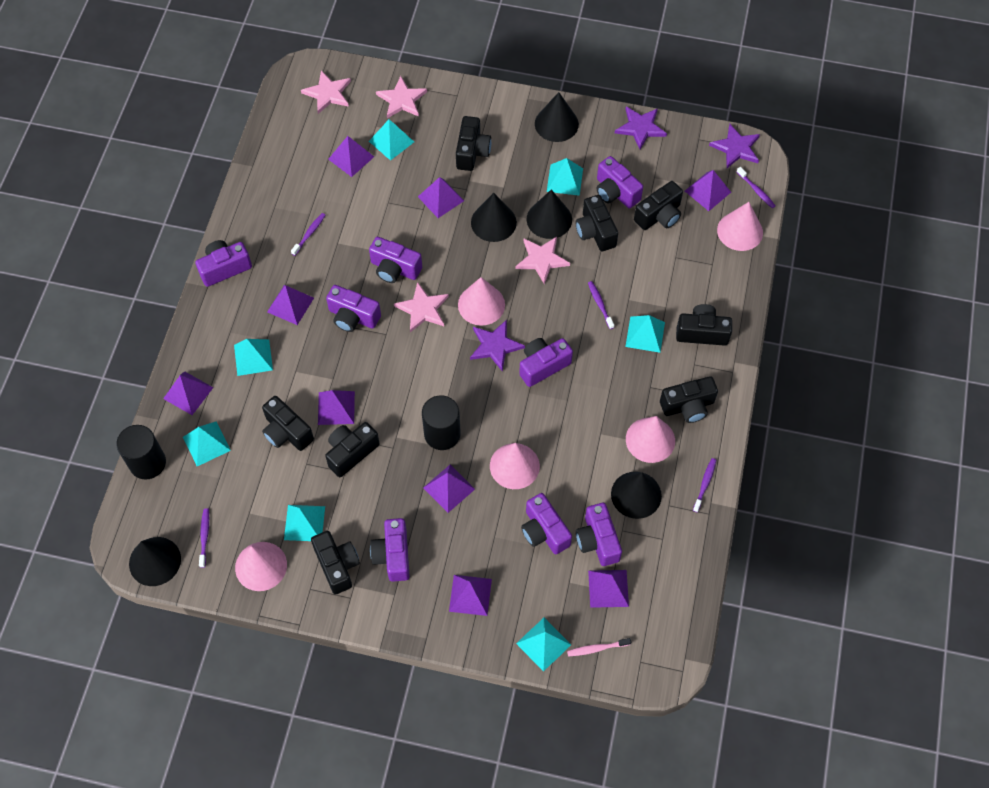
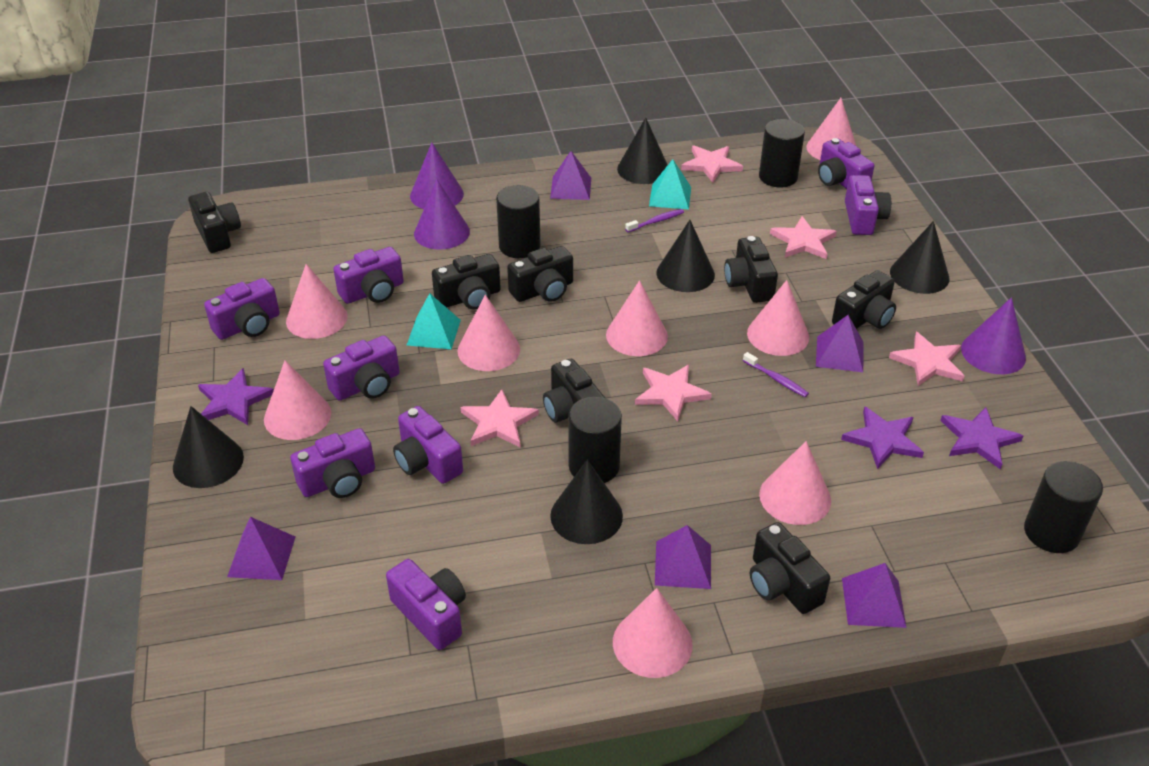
black camera: [262,396,314,451] [311,531,360,595] [325,422,380,477] [456,116,491,171] [576,195,618,251] [634,181,683,230] [660,376,718,423] [676,304,732,346] = 8 -> [188,192,241,253] [432,254,501,309] [507,246,573,302] [543,359,605,423] [724,236,778,303] [750,522,830,614] [832,270,896,329] = 7
black cylinder: [116,425,166,480] [422,395,461,450] = 2 -> [496,185,541,258] [568,397,622,483] [759,119,805,187] [1024,461,1103,553] = 4
pink cone: [235,542,287,591] [458,277,505,326] [490,443,540,489] [626,416,675,463] [717,202,763,251] = 5 -> [264,360,331,440] [286,264,348,339] [458,295,520,371] [606,280,668,356] [613,588,693,678] [747,280,809,356] [759,441,831,525] [806,98,856,160] = 8
pink star: [301,70,351,114] [376,76,427,118] [394,282,449,332] [515,237,570,284] = 4 -> [461,389,539,448] [635,365,712,422] [681,145,743,183] [770,216,837,259] [889,332,964,386] = 5
pink toothbrush: [567,638,631,656] = 1 -> none = 0
purple cone: none = 0 -> [410,143,464,209] [414,179,470,250] [961,298,1026,374] = 3
purple pyramid: [163,371,214,415] [267,285,314,325] [318,390,355,425] [328,136,374,177] [418,177,464,218] [423,465,475,513] [449,575,492,616] [588,570,629,608] [685,170,731,211] = 9 -> [227,517,295,580] [550,151,591,200] [655,525,711,589] [816,315,864,372] [842,563,907,628] = 5
purple toothbrush: [199,508,209,568] [291,213,325,256] [588,281,614,329] [693,458,716,512] [737,167,775,208] = 5 -> [625,209,684,232] [743,352,809,397] = 2
turquoise pyramid: [183,421,231,466] [234,339,273,376] [284,505,325,541] [369,119,414,161] [516,618,571,672] [547,158,583,196] [625,315,665,353] = 7 -> [407,293,461,349] [649,159,691,209] = 2

